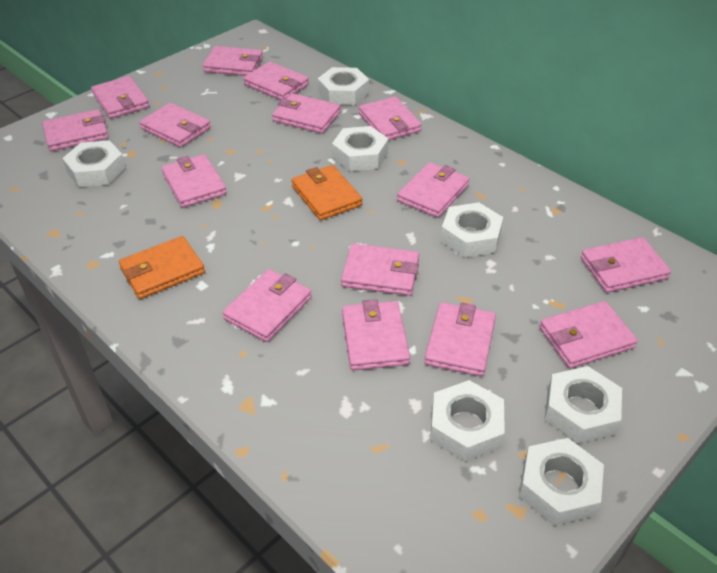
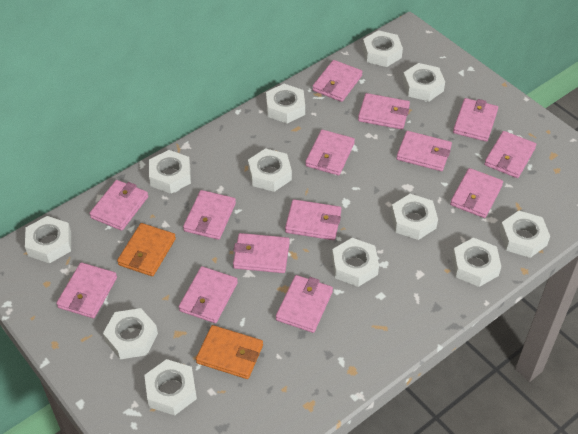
pink wallet: [42,109,109,151] [91,76,150,119] [139,103,211,147] [161,154,227,208] [203,46,263,76] [223,269,312,342] [243,62,309,100] [272,93,340,134] [341,244,419,296] [342,299,410,371] [359,96,422,140] [397,162,469,218] [424,302,496,377] [540,301,638,368] [581,237,671,293] = 15 -> [56,262,117,318] [89,180,148,231] [179,266,238,323] [183,190,236,240] [233,233,290,273] [276,275,333,333] [285,199,342,240] [305,130,355,175] [312,60,363,102] [358,93,410,130] [396,131,452,171] [450,168,503,218] [453,98,498,142] [484,131,536,178] = 14
white nut: [62,140,126,187] [318,67,369,105] [332,126,388,171] [430,380,505,462] [440,202,503,258] [519,438,604,526] [545,366,622,444] = 7 -> [25,216,71,264] [103,308,158,359] [144,359,197,415] [149,150,191,194] [248,148,292,192] [266,84,305,123] [332,238,379,287] [362,30,403,67] [391,194,438,240] [402,63,445,101] [452,237,501,287] [499,211,550,258] = 12

